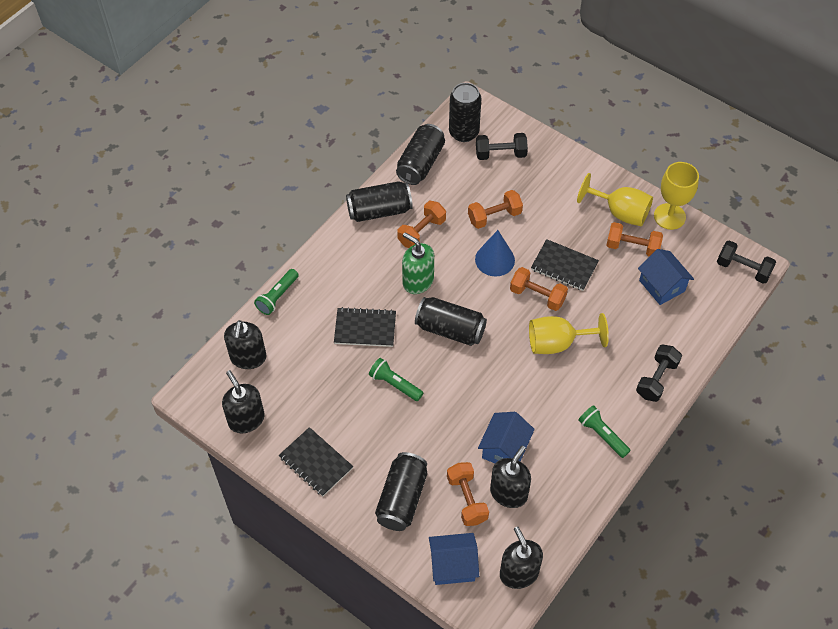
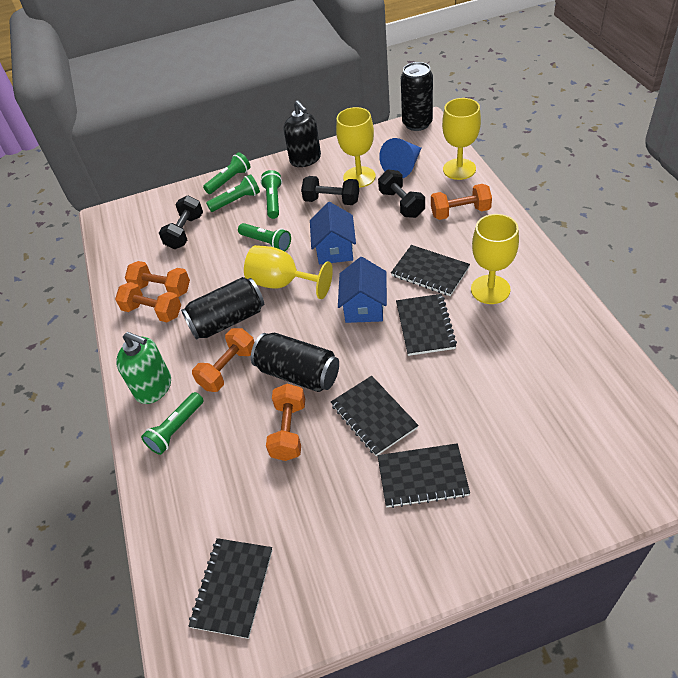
black can: [346,181,413,222] [375,452,427,531] [396,124,445,185] [415,297,487,346] [449,83,482,142] = 5 -> [181,277,264,340] [251,333,339,392] [401,62,433,131] = 3
black notebook: [279,427,353,496] [334,307,396,347] [531,239,599,291] = 3 -> [188,538,272,639] [331,376,419,456] [377,443,470,508] [391,245,470,296] [396,294,457,356] = 5
black soap dispenser: [222,370,265,433] [224,320,266,369] [490,446,531,508] [500,527,543,589] = 4 -> [283,100,321,167] = 1
blue house: [429,533,479,585] [478,412,535,463] [638,249,694,305] = 3 -> [310,202,356,264] [338,257,387,323] = 2
green flashlight: [254,269,299,315] [369,358,423,401] [578,405,631,458] = 3 -> [141,392,204,455] [203,152,251,194] [206,174,260,212] [238,223,291,251] [260,170,282,219] = 5
yellow goblet: [529,313,609,354] [577,173,653,226] [654,162,699,230] = 3 -> [244,245,333,299] [336,107,376,188] [442,98,481,180] [471,214,519,304] = 4

